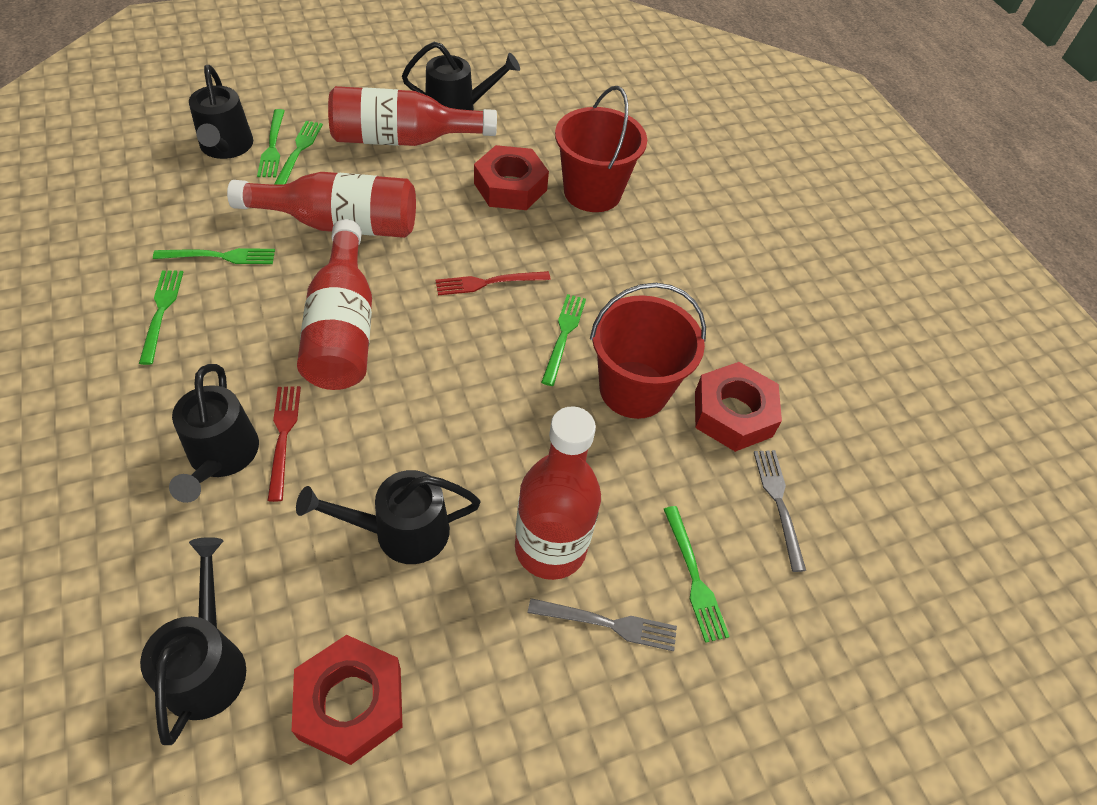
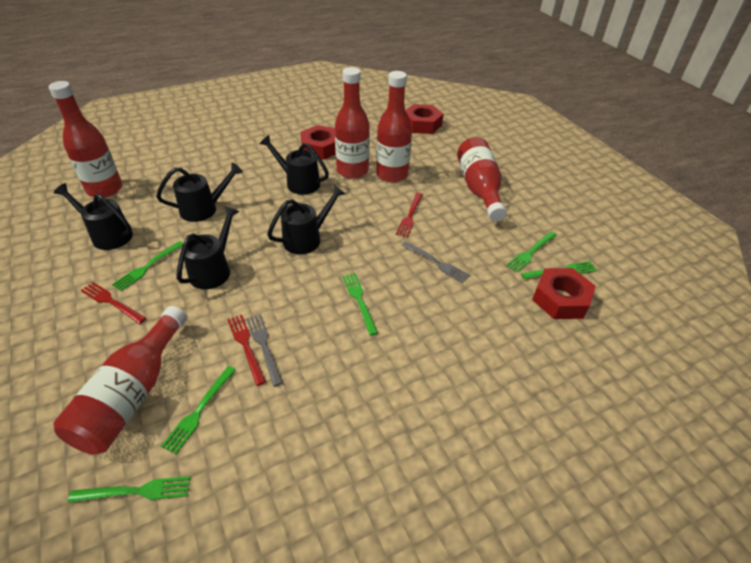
red bottle: [227,172,416,238] [297,219,372,390] [328,86,497,146] [515,406,601,580] = 4 -> [49,81,122,198] [53,306,187,455] [335,67,370,179] [376,71,412,182] [457,137,507,221] = 5
red bucket: [555,86,647,212] [590,283,706,419] = 2 -> none = 0
red fork: [267,386,301,502] [436,271,550,295] = 2 -> [81,282,146,324] [227,315,266,386] [396,193,423,237] = 3

